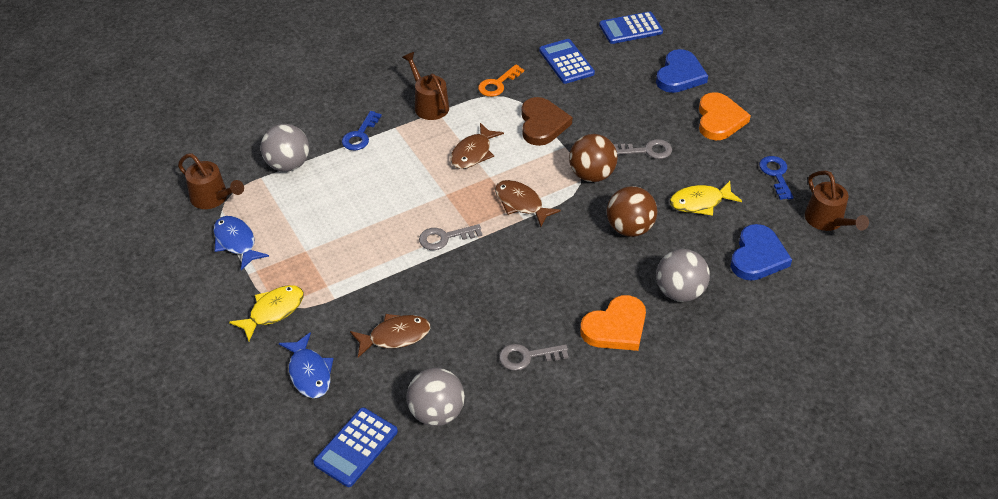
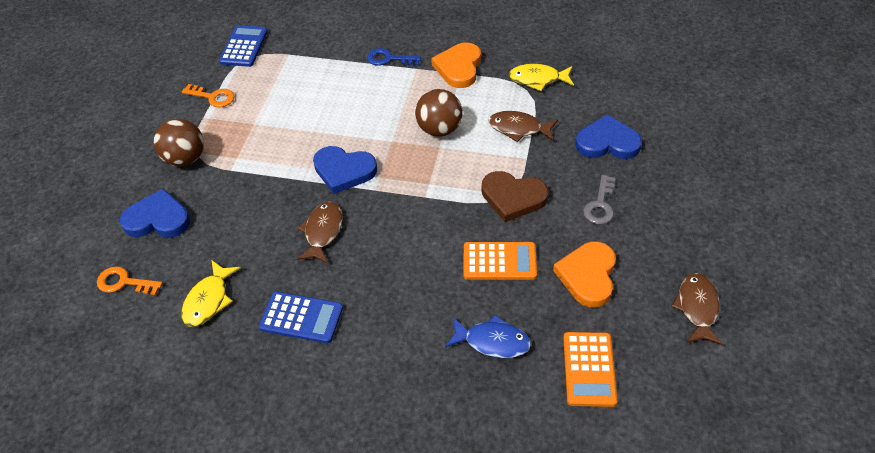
blue calculator: [313,407,398,487] [539,39,595,84] [599,11,663,44] = 3 -> [219,25,268,67] [259,292,343,343] = 2
blue fish: [213,216,269,270] [279,332,334,398] = 2 -> [445,315,531,358] = 1
blue heart: [656,49,708,93] [731,224,792,281] = 2 -> [120,189,190,238] [313,146,377,194] [575,114,642,159] = 3
blue key: [342,111,382,151] [759,156,794,200] = 2 -> [367,48,421,66] = 1
brown watering can: [178,153,244,209] [402,52,449,120] [805,171,869,231] = 3 -> none = 0
grey ball: [261,124,309,172] [407,368,465,426] [656,249,710,302] = 3 -> none = 0
grey key: [419,224,482,250] [499,344,569,371] [613,139,672,159] = 3 -> [583,175,615,224] = 1
orange calculator: none = 0 -> [463,242,537,280] [563,332,617,407] = 2
orange key: [478,64,524,97] = 1 -> [97,266,163,295] [182,84,235,108] = 2

